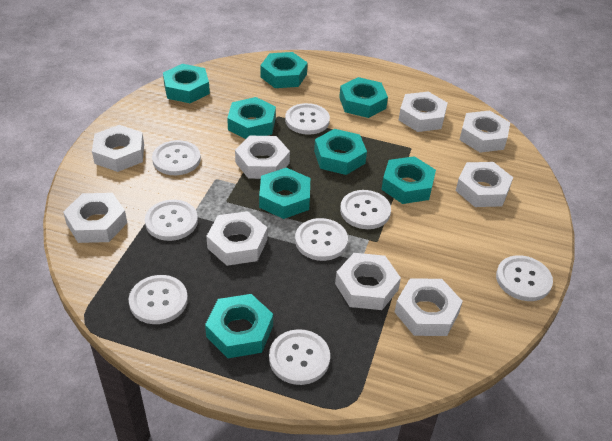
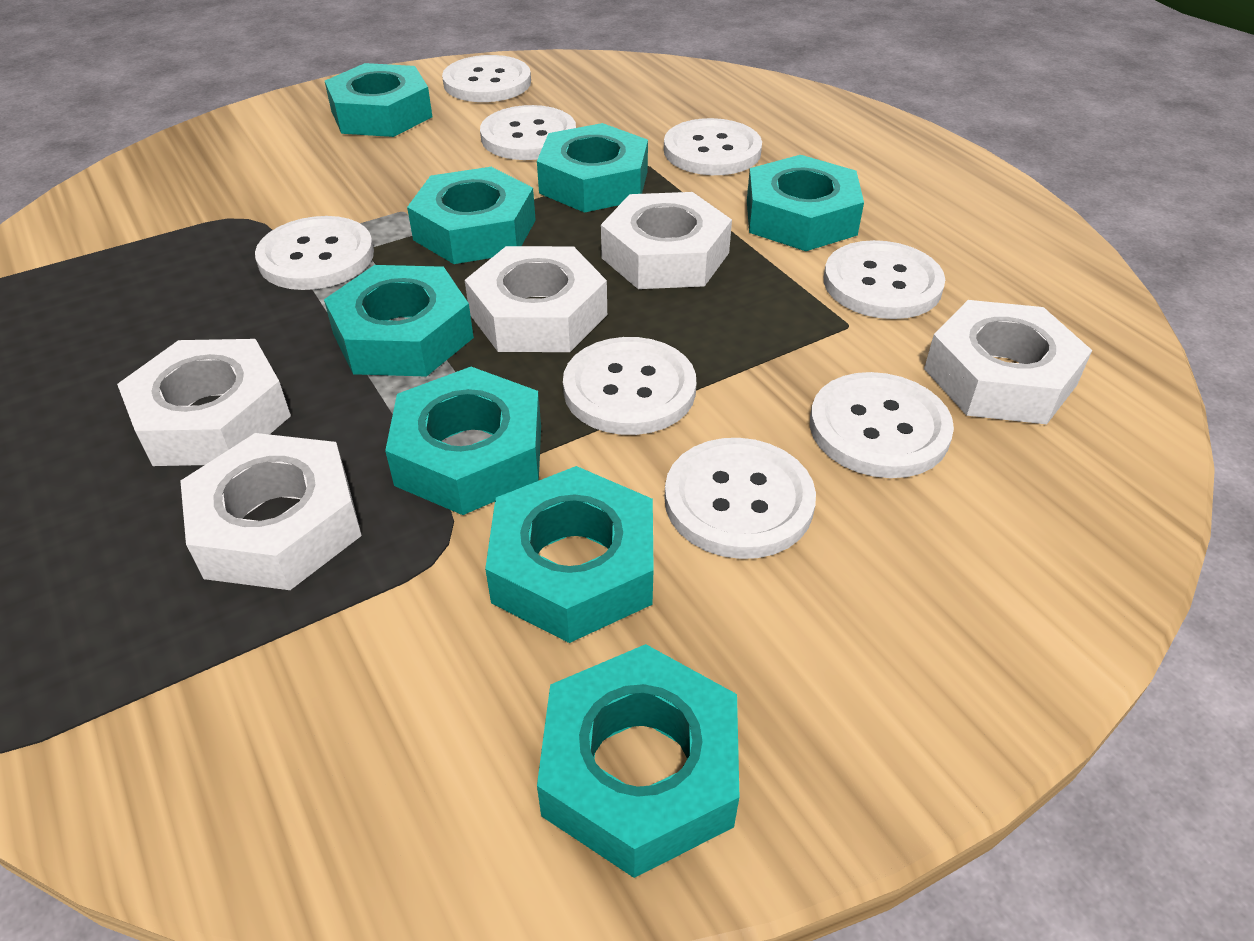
white nut: [63,193,127,243] [92,125,144,172] [206,211,268,266] [235,136,290,179] [335,253,401,310] [394,278,463,336] [399,92,448,132] [456,162,513,207] [459,111,510,153] = 9 -> [117,339,291,466] [180,433,362,590] [465,246,607,352] [601,192,732,289] [924,300,1092,424] = 5

